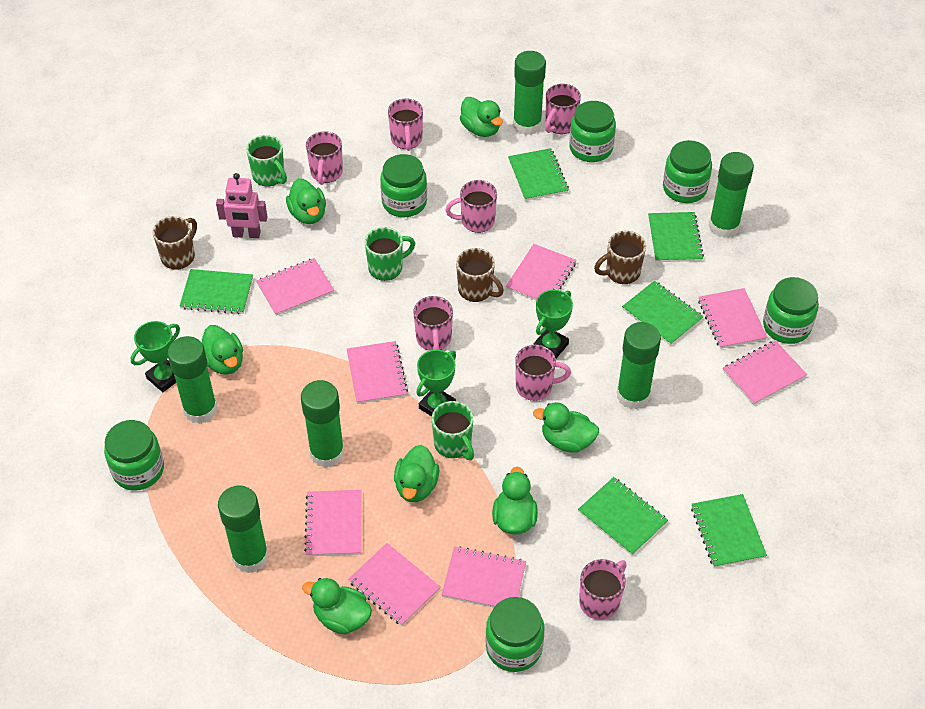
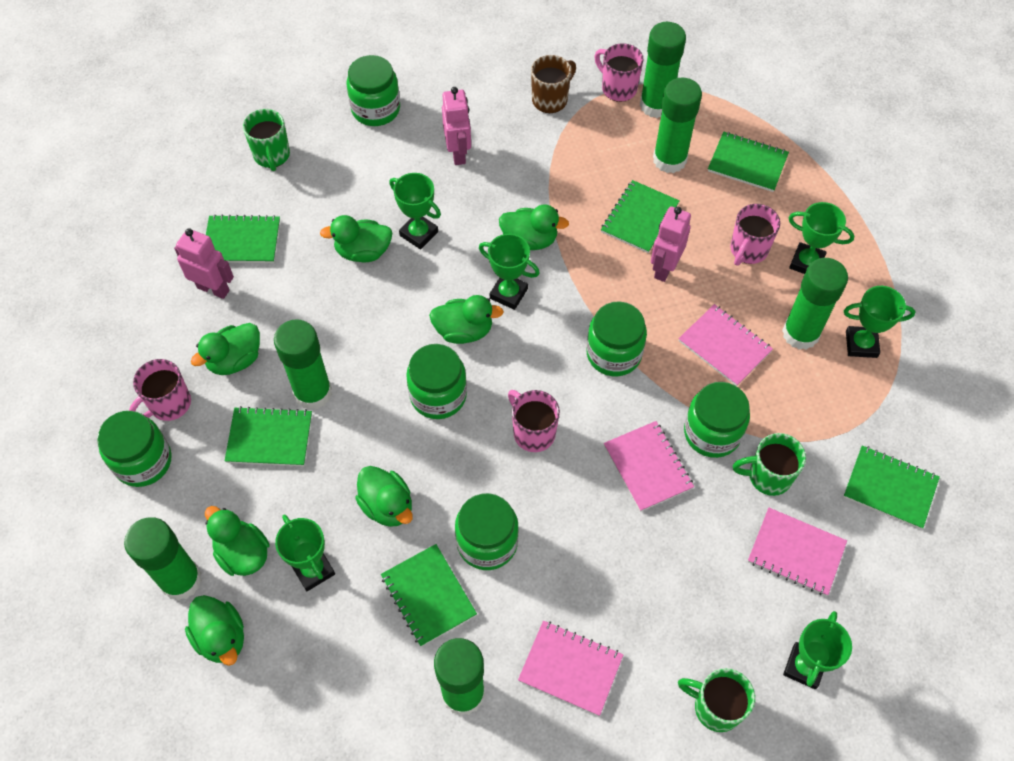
brown mug: [153,216,197,270] [456,248,504,302] [594,231,646,284] = 3 -> [531,55,576,113] = 1
green trophy: [131,321,180,392] [416,350,456,416] [534,290,573,358] = 3 -> [275,515,335,591] [389,173,441,250] [479,234,540,310] [783,611,852,689] [789,202,855,274] [844,286,915,358] = 6
pink mug: [306,131,343,185] [388,99,423,151] [413,296,453,351] [445,180,497,233] [515,345,571,401] [545,84,581,134] [579,559,627,620] = 7 -> [129,359,191,421] [508,390,560,452] [594,43,644,102] [730,204,780,266] = 4
pink notebook: [256,258,334,316] [304,490,362,556] [347,341,408,404] [348,543,440,626] [442,546,526,608] [506,244,576,301] [698,288,767,349] [723,340,807,405] = 8 -> [518,621,623,716] [604,421,694,512] [678,304,773,386] [748,508,847,596] = 4
pink robot: [216,173,267,238] = 1 -> [174,228,234,299] [442,87,471,165] [651,206,691,282] = 3

